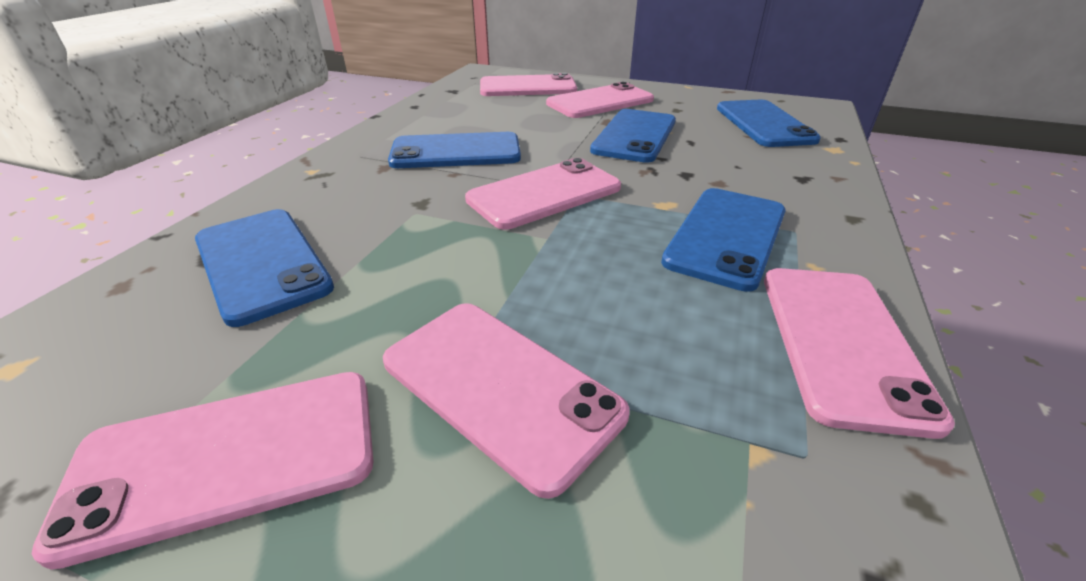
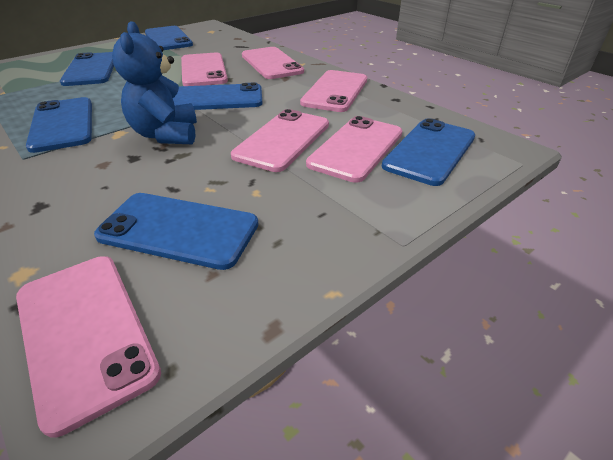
blue phone: [195,209,334,327] [388,132,521,168] [590,109,676,163] [661,188,786,292] [717,100,821,147] = 5 -> [26,97,92,153] [60,52,114,86] [94,193,258,270] [145,26,193,50] [173,83,263,110] [382,118,475,186] = 6
blue teddy bear: none = 0 -> [112,21,197,144] = 1

